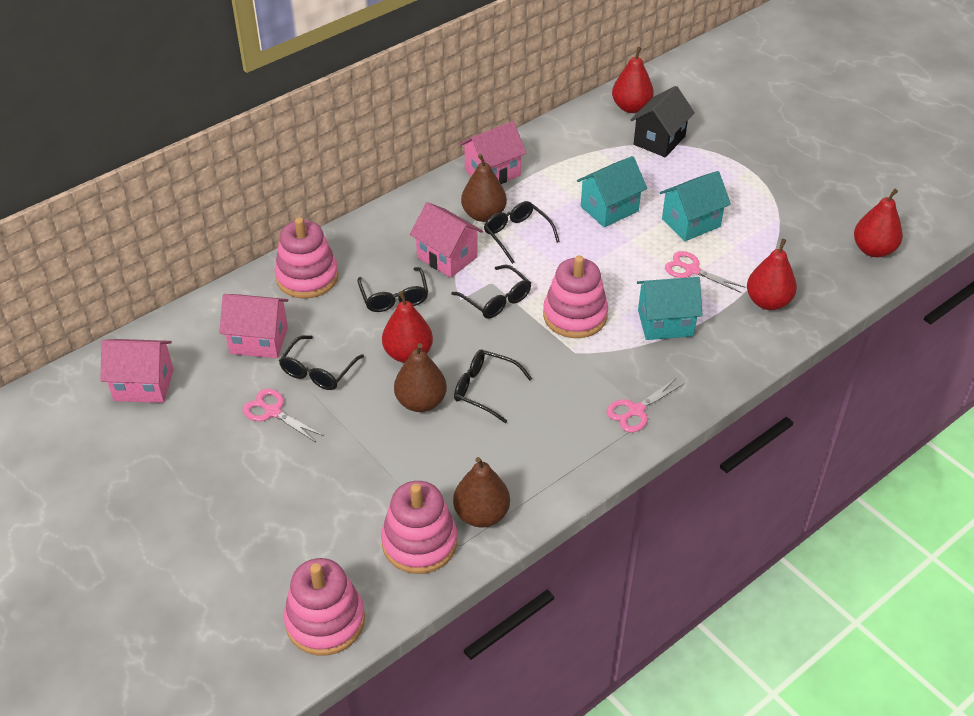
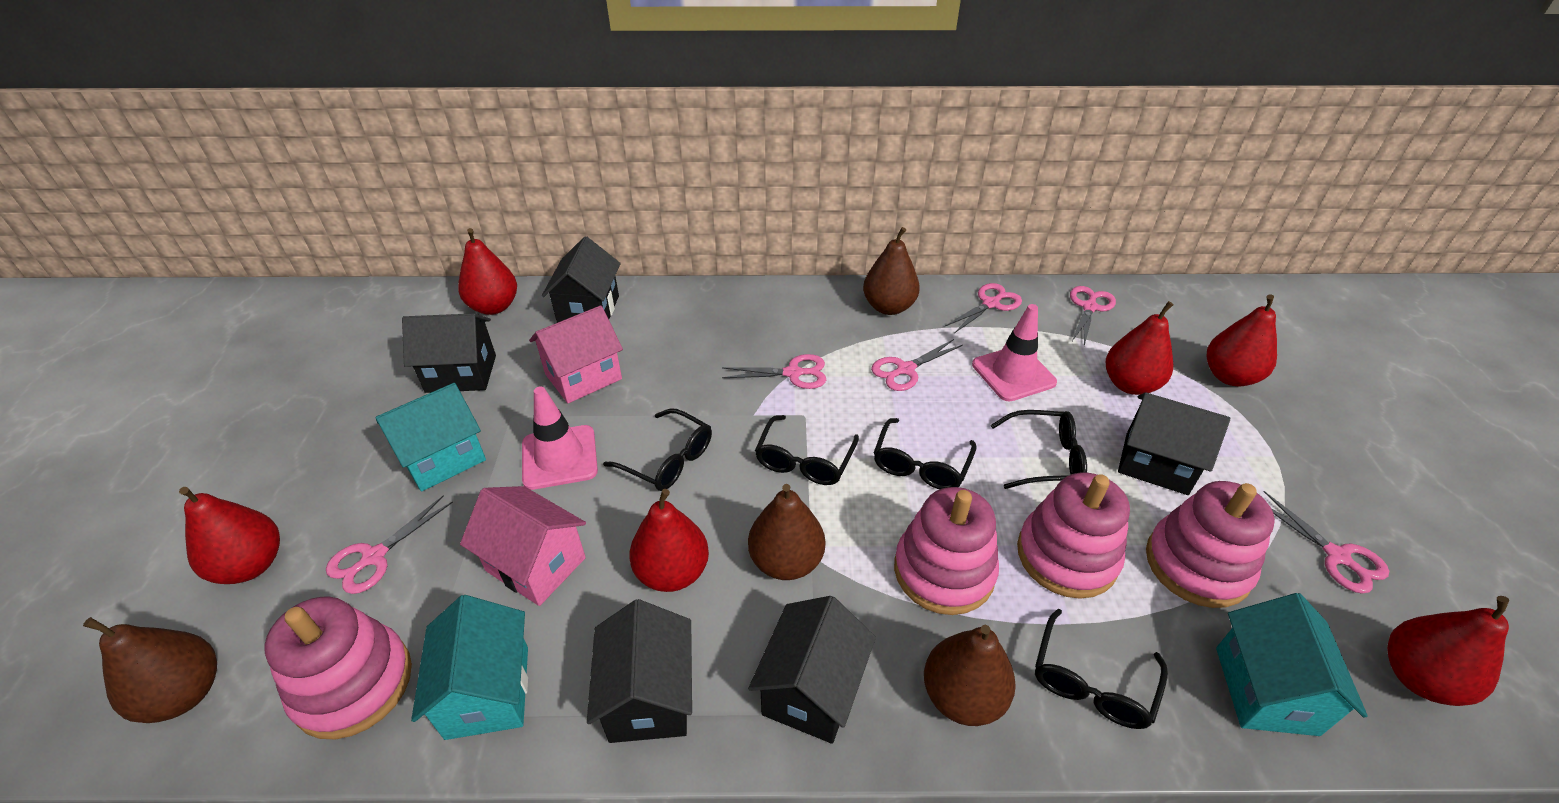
black house: [631,86,695,157] = 1 -> [402,313,496,393] [542,237,621,323] [587,599,692,743] [748,596,876,744] [1118,392,1230,495] = 5
brown pear: [394,343,447,412] [453,457,510,527] [461,154,507,222] = 3 -> [83,617,217,723] [748,484,825,580] [863,227,920,315] [924,625,1016,726] = 4
pink house: [100,339,174,403] [219,294,288,358] [410,202,483,278] [460,121,526,184] = 4 -> [460,486,586,606] [529,305,623,403] = 2
pink scissors: [243,389,324,442] [606,377,685,433] [665,251,746,293] = 3 -> [326,495,453,594] [722,354,826,389] [871,339,963,391] [945,283,1022,333] [1070,286,1116,346] [1264,491,1389,594] = 6
pink traffic cone: none = 0 -> [522,386,598,490] [972,304,1057,402] = 2
red pear: [382,291,433,363] [612,47,654,113] [747,239,797,310] [854,189,903,257] = 4 -> [179,487,280,584] [458,228,517,315] [629,489,709,592] [1106,301,1174,395] [1207,294,1277,386] [1387,596,1509,706] = 6

